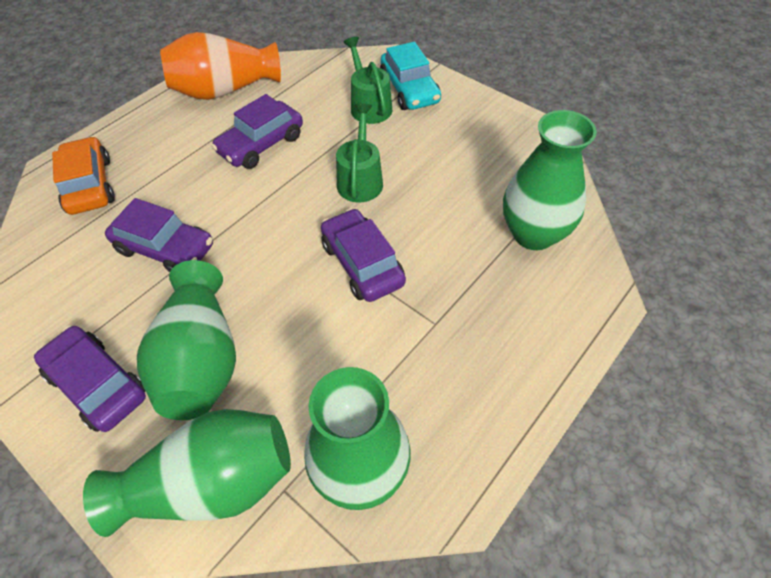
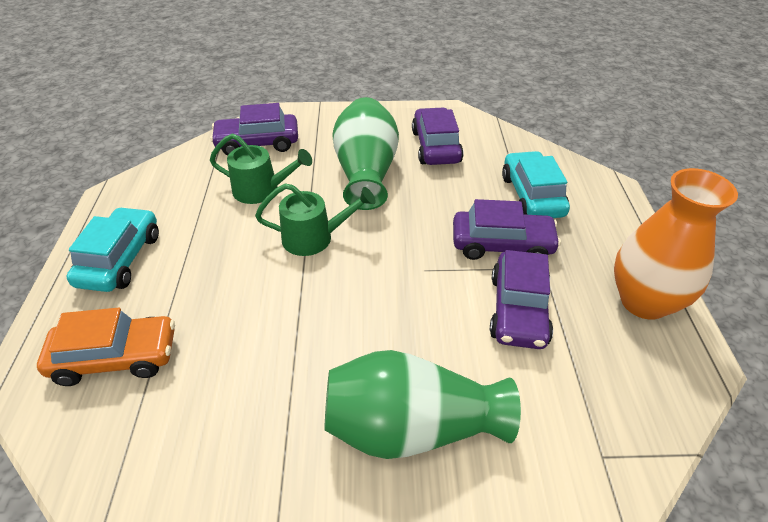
green vase: [83,409,291,537] [137,260,236,420] [304,367,411,510] [503,110,597,250] = 4 -> [325,350,521,459] [332,97,399,210] = 2
turquoise car: [380,42,441,110] = 1 -> [66,207,159,292] [502,151,570,218] = 2

